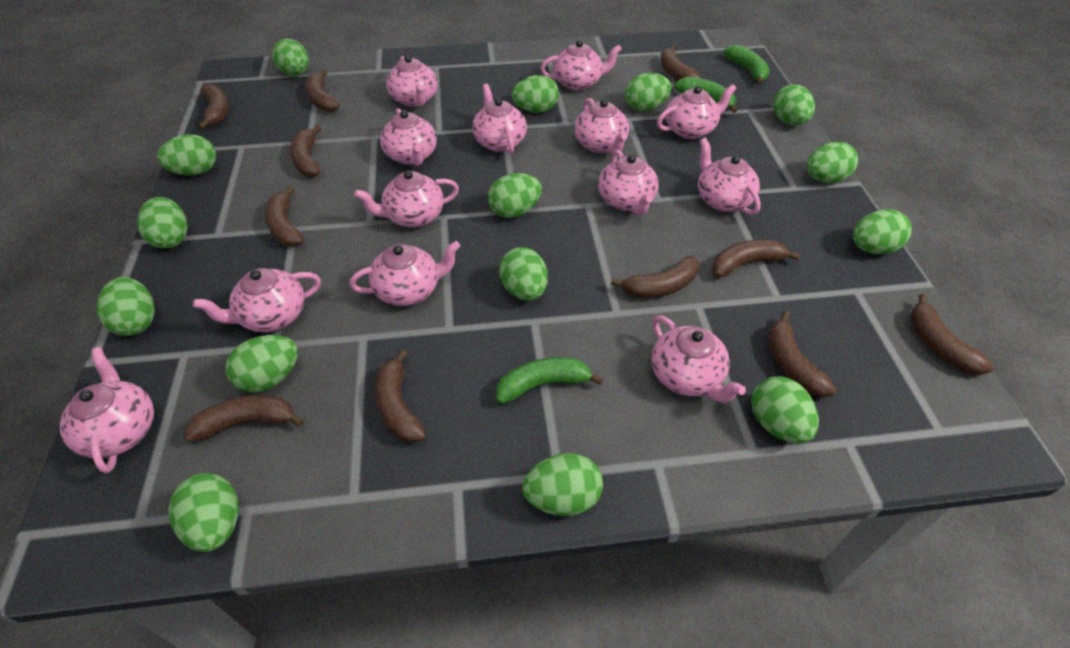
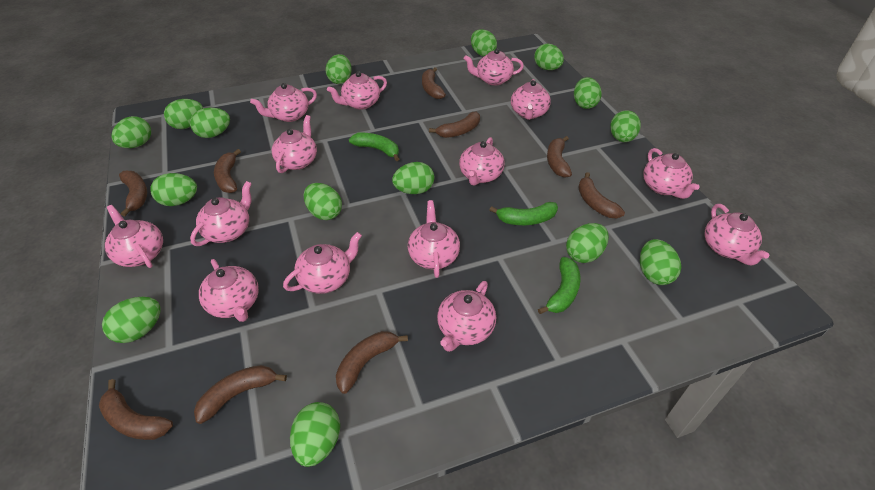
brown banana: [184,395,304,442] [198,84,229,130] [265,186,304,246] [290,125,321,177] [305,70,340,112] [375,349,426,443] [611,256,699,298] [661,45,702,80] [712,240,800,277] [768,311,837,397] [910,294,994,375] = 11 -> [99,379,173,440] [119,171,147,217] [194,365,287,424] [214,149,241,193] [336,331,408,394] [422,67,446,99] [429,112,480,138] [547,136,572,178] [578,172,625,218] = 9
pink teapot: [60,347,154,473] [193,268,321,332] [349,241,460,306] [354,170,459,227] [380,108,437,166] [386,55,437,107] [472,84,527,154] [540,40,622,91] [574,98,629,154] [598,149,659,215] [651,315,746,403] [657,84,737,139] [698,138,761,215] = 13 -> [105,205,163,268] [190,181,252,246] [199,259,259,322] [250,83,317,122] [272,115,317,173] [283,232,362,294] [327,71,387,110] [408,200,460,278] [437,281,496,352] [459,137,505,186] [464,49,524,85] [511,79,551,120] [643,148,700,199] [705,204,769,265] = 14

